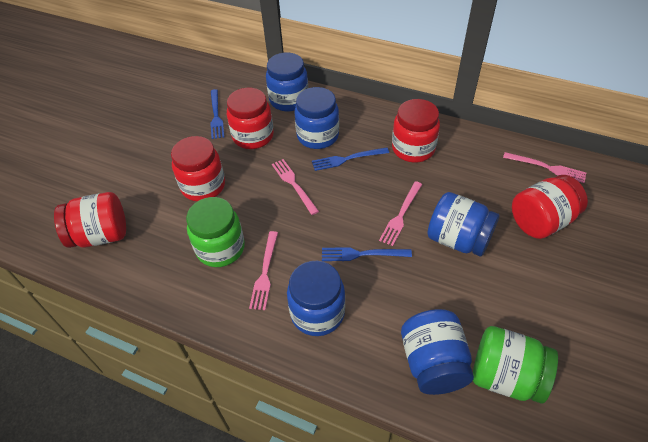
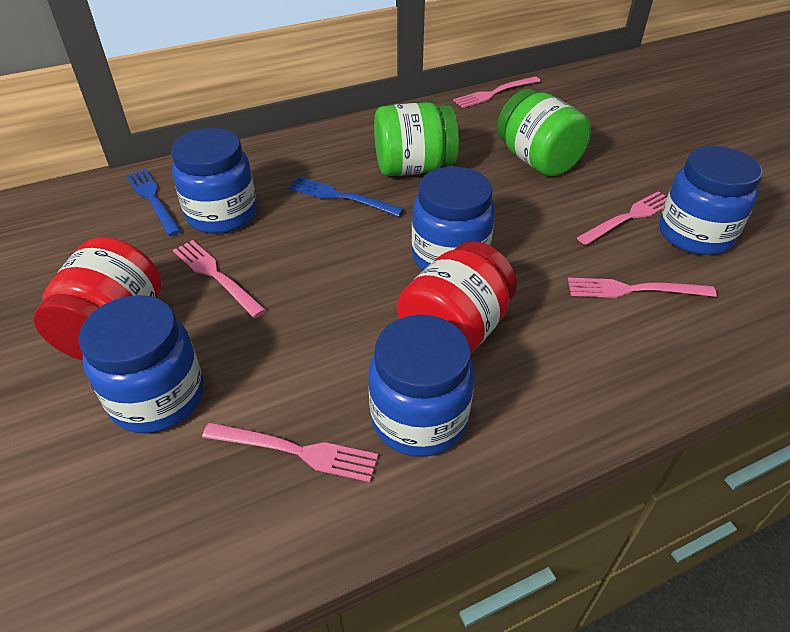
blue fork: [210,89,224,139] [312,147,389,171] [322,247,412,261] = 3 -> [126,169,181,236] [288,177,404,217] = 2
pink fork: [249,231,278,310] [272,159,319,215] [379,181,422,246] [503,152,586,183] = 4 -> [173,240,266,318] [202,422,378,482] [453,77,540,108] [568,277,717,298] [577,192,667,245] = 5
red jar: [54,192,126,248] [171,136,225,201] [227,88,274,149] [392,99,440,162] [512,175,588,239] = 5 -> [33,237,161,361] [397,241,517,354] = 2

